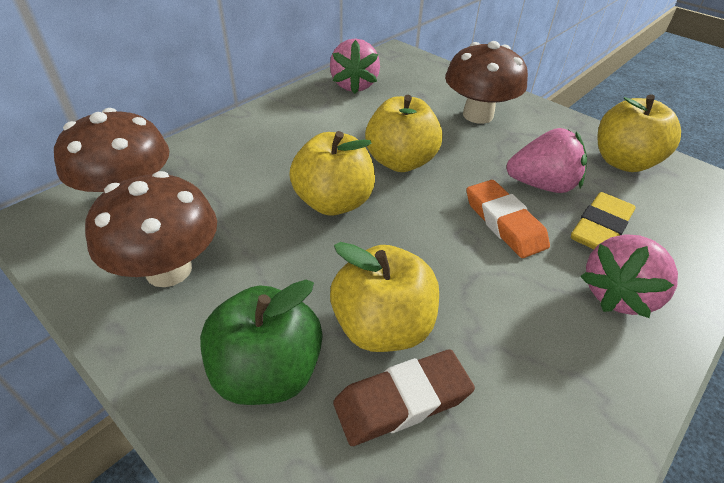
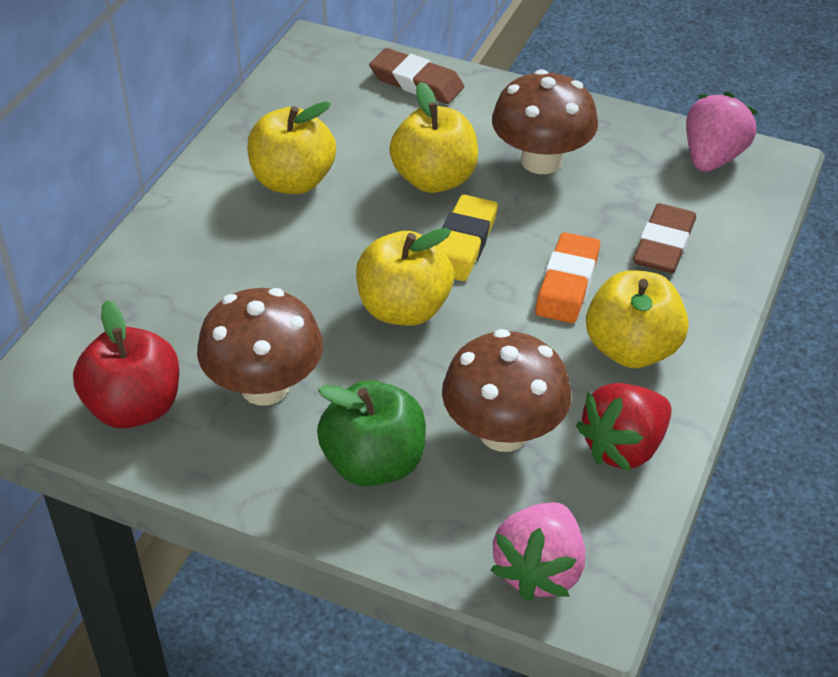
brown eraser: [333,349,475,446] = 1 -> [369,48,464,104] [633,203,696,273] = 2
pink strawberry: [330,38,380,94] [506,128,587,193] [580,234,678,318] = 3 -> [491,502,585,601] [686,92,757,172] = 2
red apple: none = 0 -> [73,300,179,428] = 1
red strawberry: none = 0 -> [576,383,672,471] = 1

